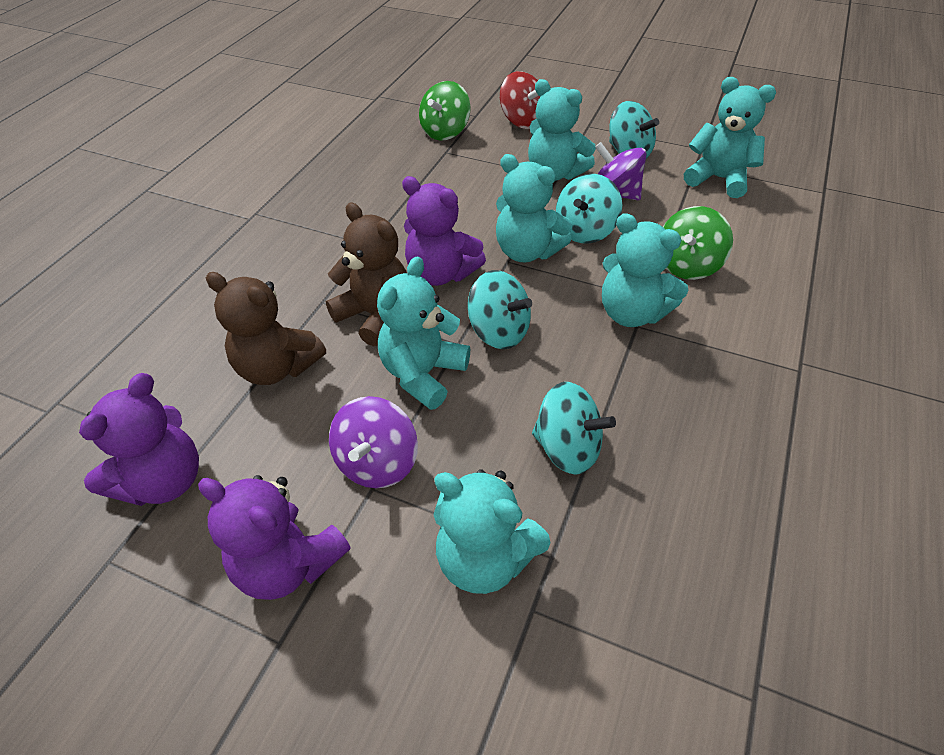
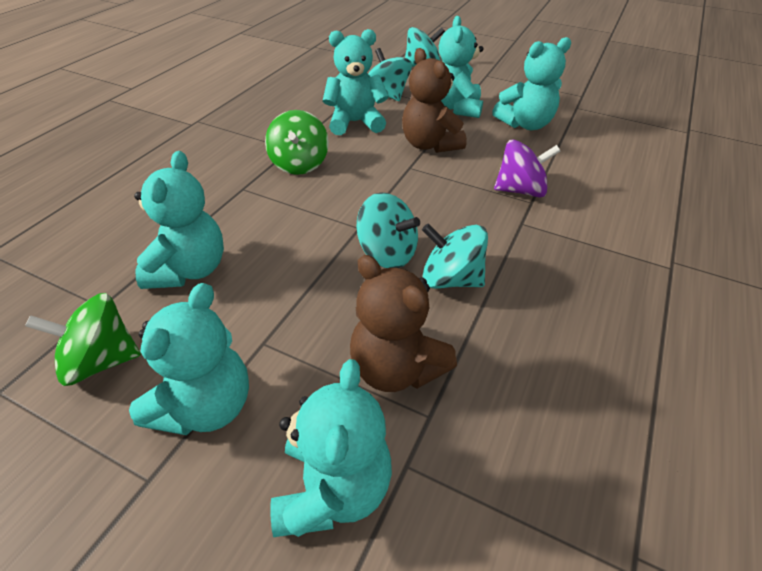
purple spinning top: [329,396,418,488] [595,142,647,200] = 2 -> [494,139,560,197] = 1
purple teddy bear: [79,373,199,506] [198,475,351,600] [402,176,486,286] = 3 -> none = 0
red spinning top: [500,71,541,129] = 1 -> none = 0

